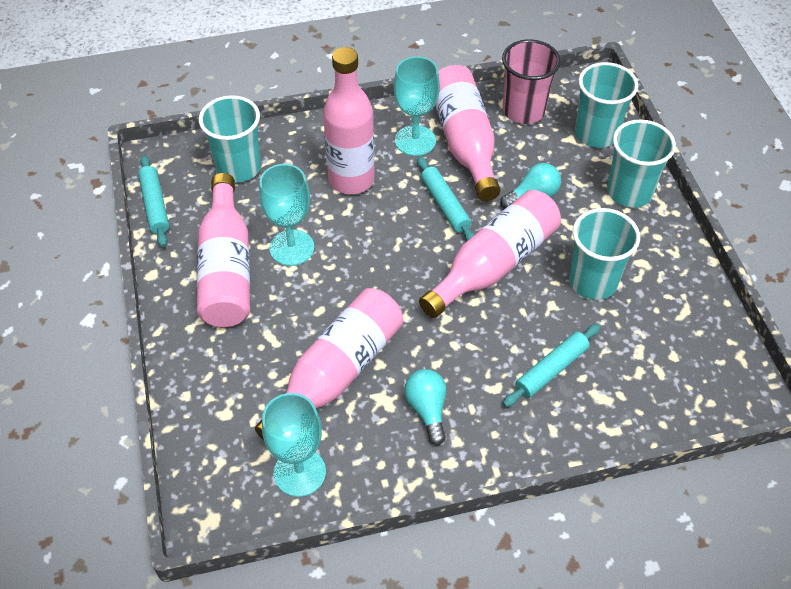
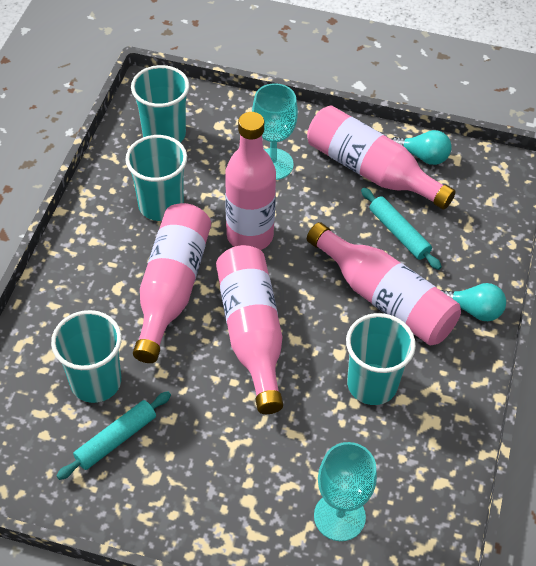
pink cup: [502,39,561,124] = 1 -> none = 0
turquoise goblet: [259,164,314,266] [262,393,326,497] [394,56,440,156] = 3 -> [252,83,298,180] [314,442,377,541] = 2
turquoise rolling pin: [138,155,169,247] [417,157,474,241] [503,324,600,407] = 3 -> [57,391,171,480] [361,188,442,270] = 2

